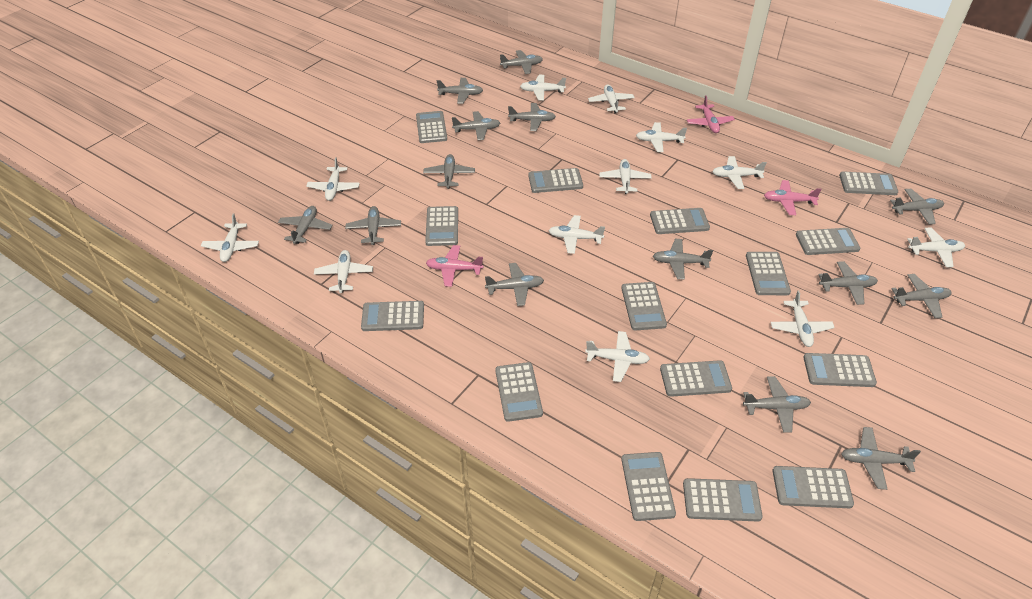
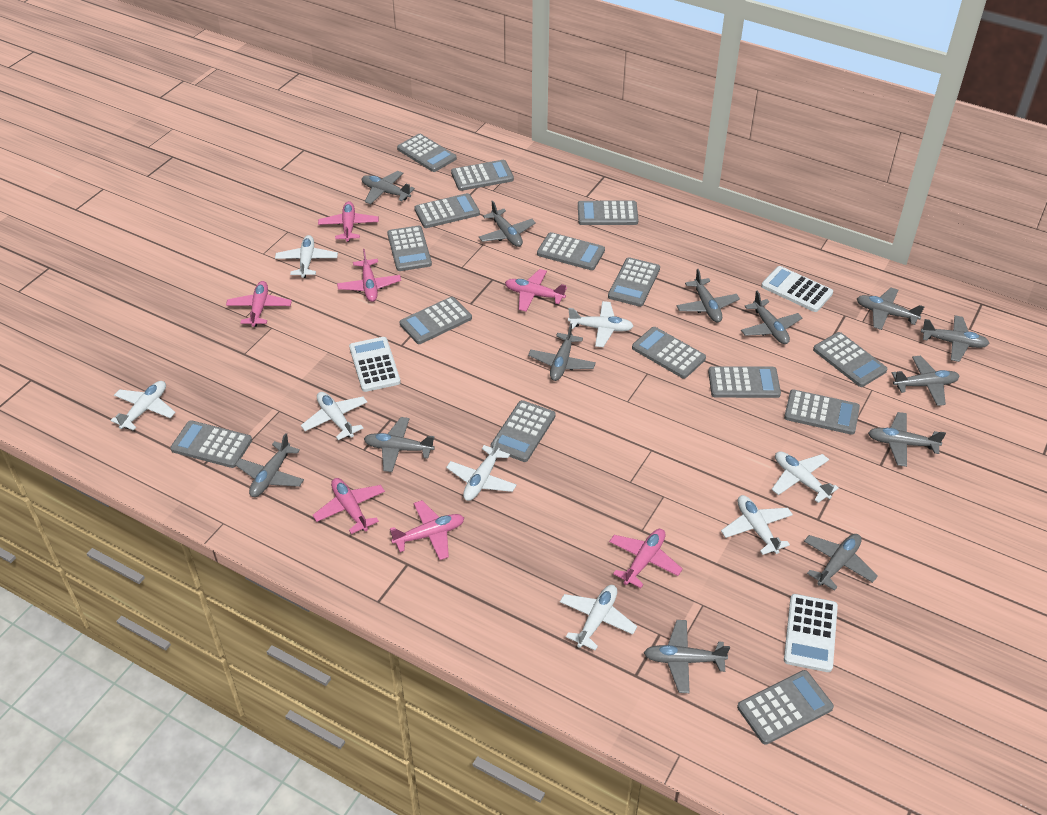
grey plane: [278,206,333,244] [345,206,401,245] [423,154,475,189] [437,78,483,104] [452,111,500,140] [485,263,544,306] [500,50,543,74] [508,103,556,131] [653,239,713,280] [743,376,811,433] [818,261,878,305] [841,427,921,490] [890,189,944,225] [891,274,952,318] = 14 -> [235,433,304,497] [362,171,415,204] [364,417,435,472] [479,201,536,247] [528,323,596,381] [644,620,730,693] [676,269,740,322] [741,291,802,344] [804,534,878,591] [857,288,925,330] [868,412,946,467] [892,356,960,406] [921,315,990,362] = 13
pink plane: [426,245,484,287] [687,96,735,133] [764,180,822,215] = 3 -> [226,281,292,327] [313,478,385,534] [318,201,379,242] [337,249,401,302] [390,500,464,560] [505,269,567,312] [609,529,683,588] = 7
white calculator: none = 0 -> [349,337,401,392] [761,266,833,312] [784,594,838,672] = 3
white plane: [201,213,259,262] [306,157,360,201] [314,250,373,293] [520,75,566,101] [548,215,605,254] [585,331,650,382] [588,84,635,113] [599,159,652,194] [636,122,687,152] [712,156,767,189] [771,290,835,347] [907,228,965,267] = 12 -> [110,381,176,431] [275,235,338,278] [301,392,367,440] [446,437,517,501] [560,585,637,651] [568,301,634,347] [721,495,793,555] [772,451,839,503] = 8

